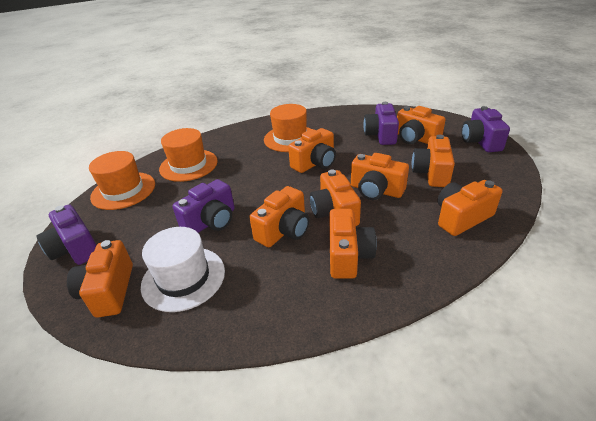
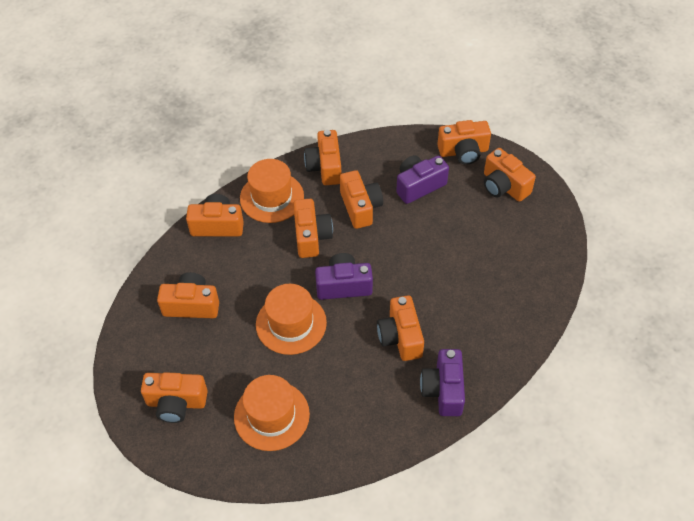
purple camera: [36,204,96,265] [172,179,235,233] [364,102,399,145] [461,106,510,152] = 4 -> [315,253,373,300] [396,155,449,204] [420,349,465,416] = 3
white hat: [141,227,225,312] = 1 -> none = 0

